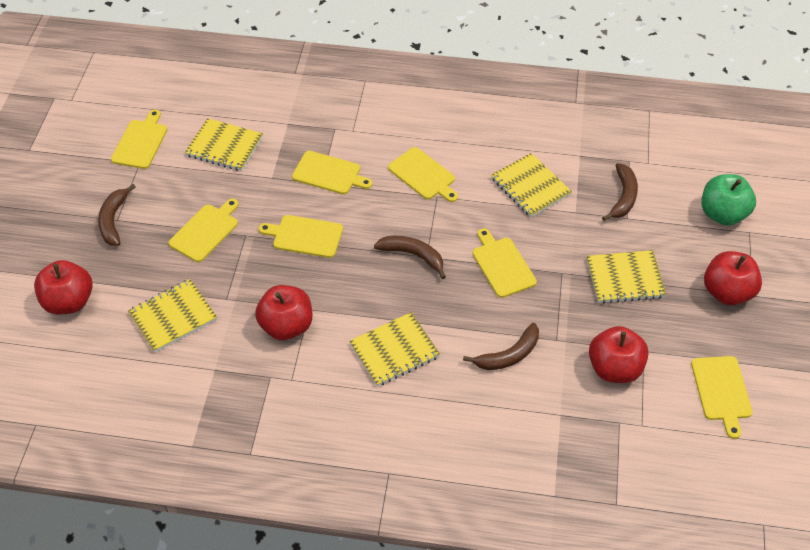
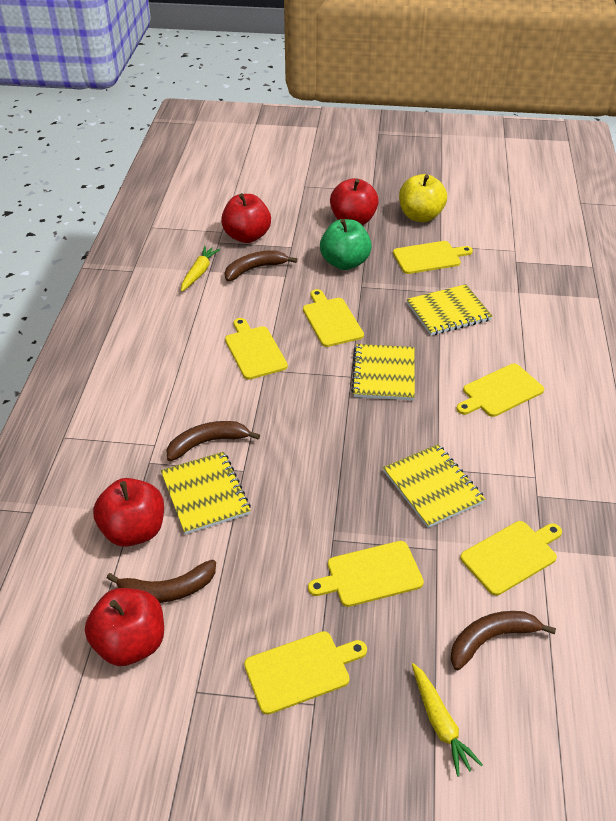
yellow apple: none = 0 -> [399,174,447,222] = 1
yellow carrot: none = 0 -> [181,246,220,292] [412,663,483,777] = 2
yellow notebook: [128,279,217,352] [185,118,263,171] [349,312,440,386] [491,153,572,217] [587,250,667,303] = 5 -> [161,452,251,535] [351,344,415,400] [383,444,485,528] [407,284,493,335] = 4

